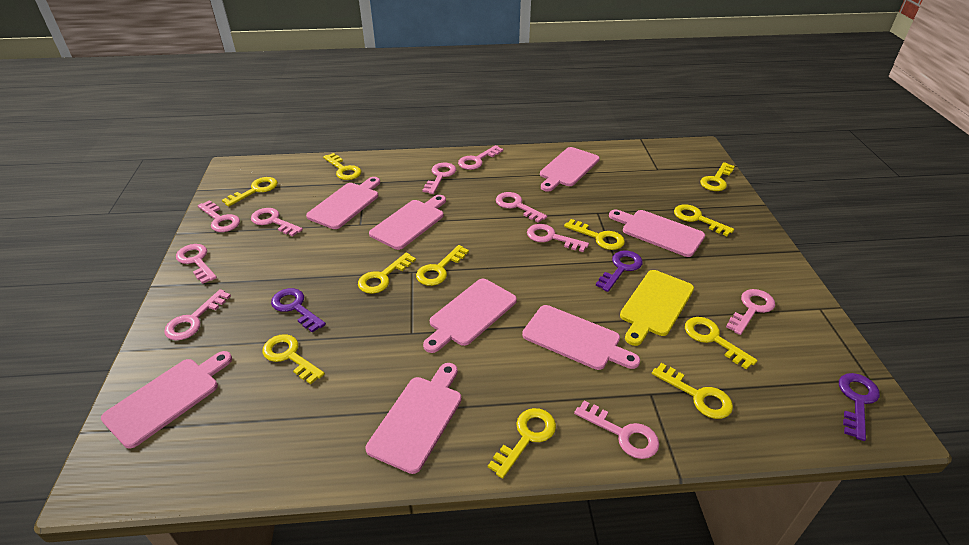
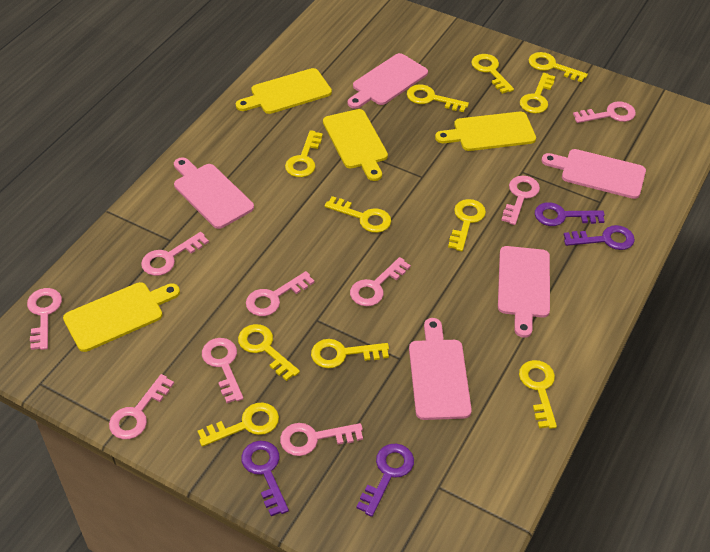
pink cutting board: [101,351,232,449] [306,177,380,229] [366,363,462,474] [369,195,446,250] [423,279,517,353] [522,305,640,370] [540,147,600,192] [609,209,705,257] = 8 -> [174,157,254,229] [348,53,428,109] [409,318,472,420] [498,246,550,338] [542,149,646,199] = 5
pink key: [164,289,231,340] [176,244,217,284] [198,200,240,232] [251,208,303,236] [422,163,456,194] [458,145,503,170] [496,192,547,223] [527,224,589,252] [574,401,659,459] [726,289,775,335] = 10 -> [27,288,62,350] [109,374,174,439] [141,232,209,276] [202,338,243,403] [246,271,315,316] [280,423,363,456] [350,257,411,306] [501,176,540,225] [573,101,636,123] = 9
purple key: [271,288,326,333] [596,250,643,292] [839,373,880,441] = 3 -> [241,441,289,516] [356,444,414,517] [535,202,605,226] [563,225,635,250] = 4
yellow cutting board: [620,270,694,346] = 1 -> [63,282,180,352] [236,68,332,114] [323,109,388,181] [435,112,536,151] = 4

